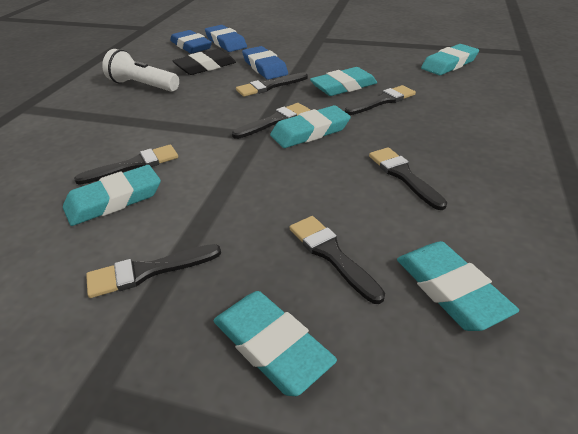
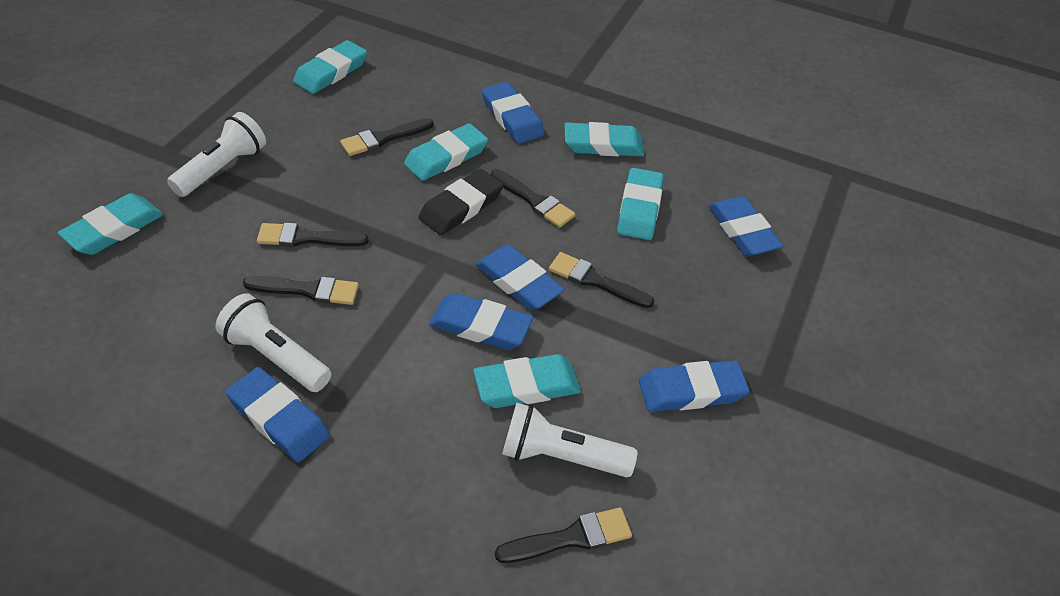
black brush: [74,145,178,185] [86,244,221,298] [232,103,310,139] [236,72,308,97] [290,216,385,304] [345,85,416,115] [369,147,447,210] = 7 -> [243,276,359,305] [257,223,369,247] [340,118,434,156] [491,169,575,228] [495,507,632,563] [549,252,654,308] = 6
blue eraser: [170,30,212,54] [205,25,247,52] [242,46,288,80] = 3 -> [226,367,330,462] [429,293,533,350] [475,244,565,310] [482,82,545,144] [639,360,750,412] [708,196,783,256] = 6
white flashlight: [102,49,179,92] = 1 -> [167,112,266,197] [215,293,331,392] [502,402,638,477] = 3

